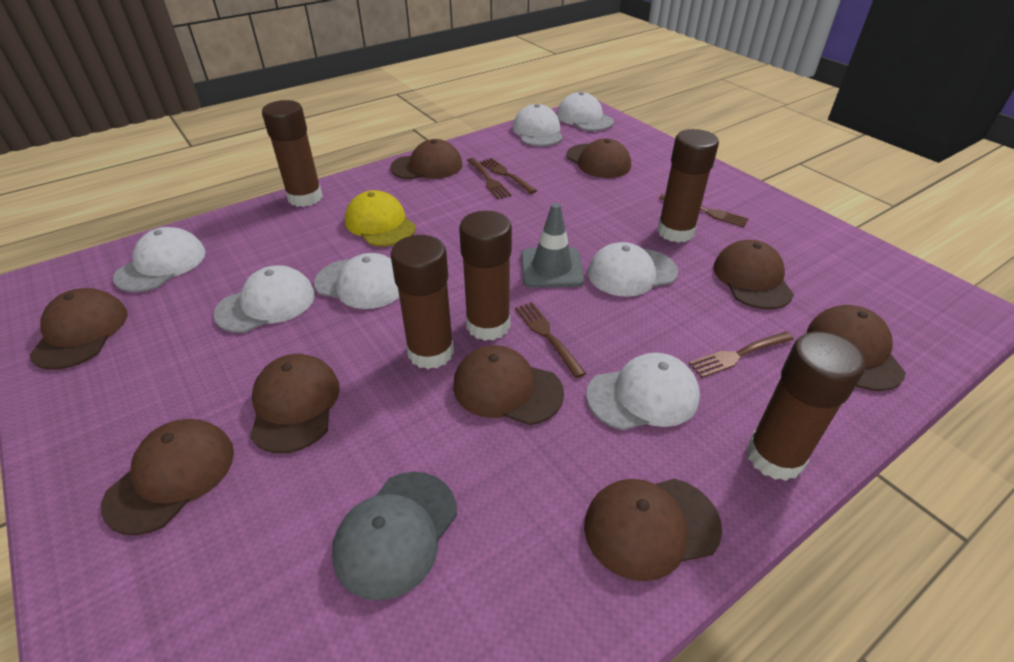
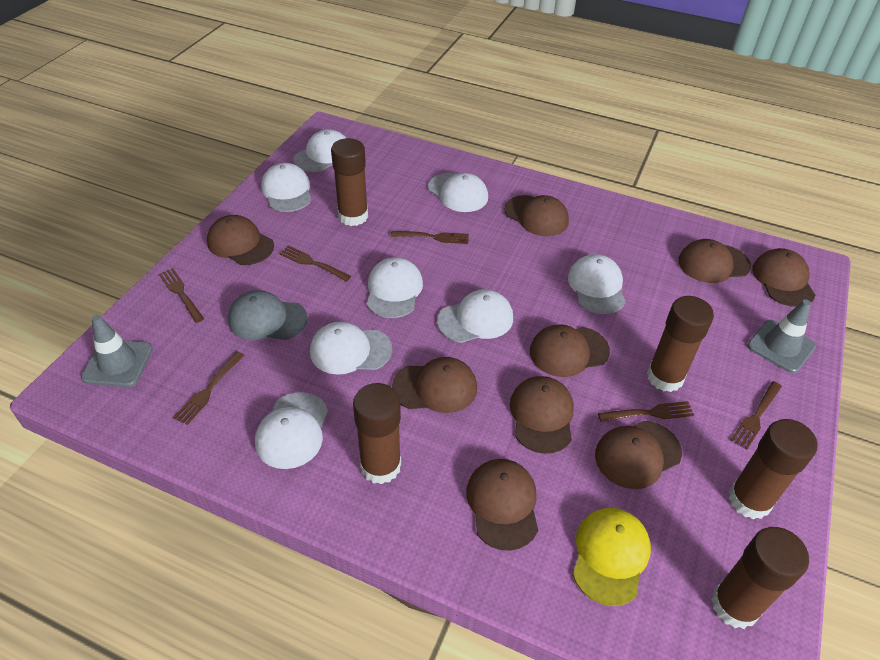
brown fork: [467,158,511,199] [480,158,537,194] [515,302,586,378] [659,194,749,227] [689,332,794,378] = 5 -> [159,268,204,323] [173,352,245,425] [279,245,351,282] [391,231,469,244] [598,401,694,422] [731,381,782,450] = 6
grey traffic cone: [521,203,585,288] = 1 -> [81,315,153,387] [747,299,816,373] = 2
white cap: [113,227,206,292] [214,265,315,333] [314,253,399,309] [513,104,563,146] [557,92,614,131] [586,353,700,430] [588,242,678,297] = 7 -> [255,392,328,469] [261,163,312,212] [293,129,346,172] [310,321,392,375] [367,257,423,318] [428,173,488,212] [437,289,513,343] [568,254,626,314] = 8

